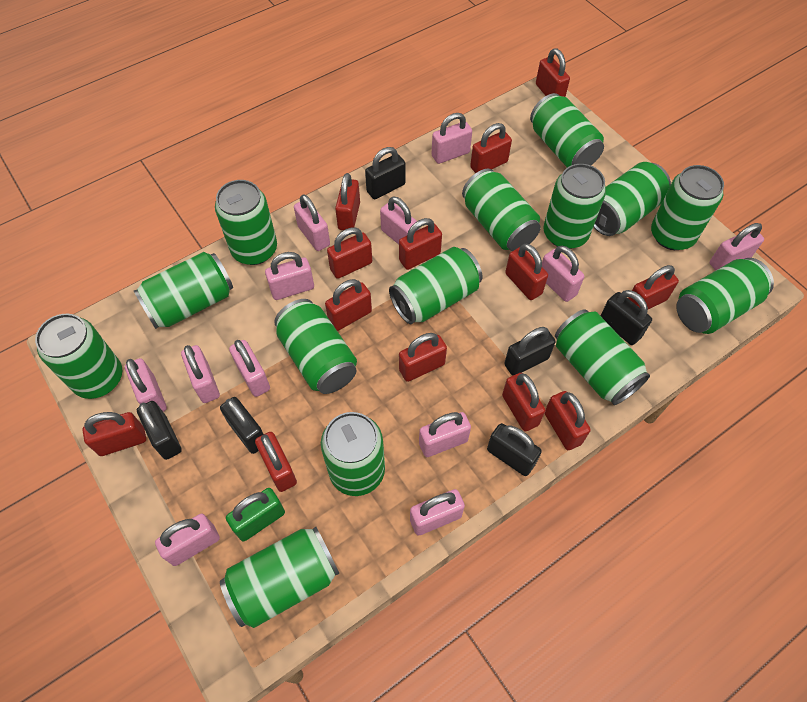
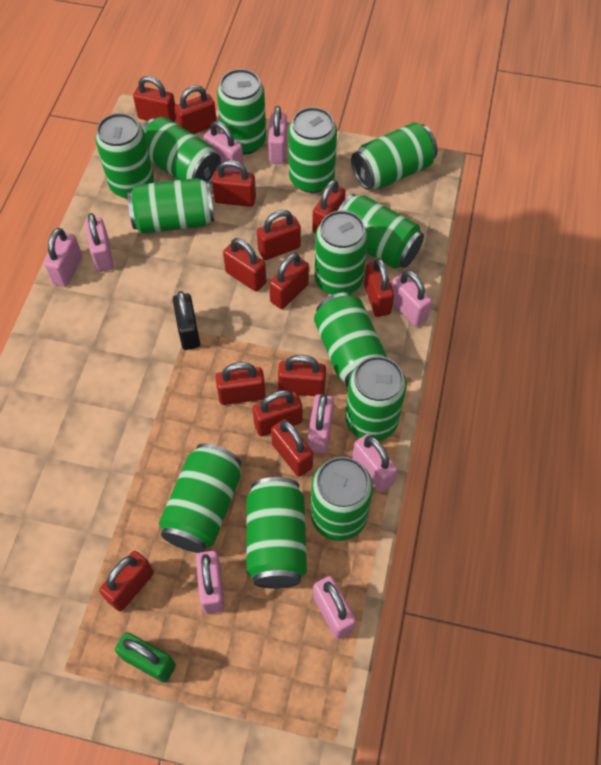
black padlock: [137,401,182,460] [220,397,264,454] [365,147,406,199] [487,423,542,476] [504,327,556,376] [600,290,652,345] = 6 -> [173,291,200,350] = 1
green can: [35,314,122,399] [134,252,233,329] [215,180,277,265] [220,527,340,628] [274,299,357,394] [321,412,385,496] [389,247,482,324] [462,169,541,251] [530,93,604,167] [543,164,606,249] [555,309,650,405] [594,162,671,236] [651,165,724,250] [676,258,774,334] = 14 -> [95,113,154,199] [127,178,215,234] [142,117,221,184] [159,443,241,553] [217,69,266,154] [246,477,307,589] [288,107,337,193] [311,457,373,541] [314,293,387,388] [315,210,368,295] [338,194,424,269] [345,356,407,441] [351,122,438,190] = 13
pink padlock: [125,358,167,412] [155,514,220,566] [181,345,220,403] [229,340,270,397] [265,252,314,300] [294,194,330,251] [380,197,419,244] [410,489,465,536] [419,412,471,457] [432,113,472,164] [542,246,584,302] [710,223,764,270] = 12 -> [44,228,82,287] [85,213,114,272] [196,551,225,614] [204,121,244,172] [268,106,287,164] [308,394,334,454] [313,576,356,639] [352,434,398,492] [391,270,432,327] = 9

